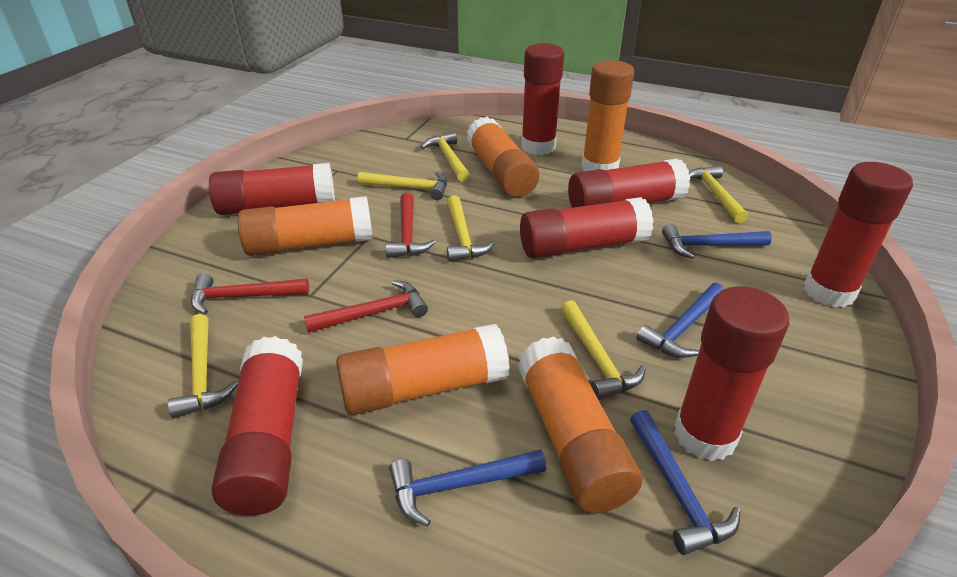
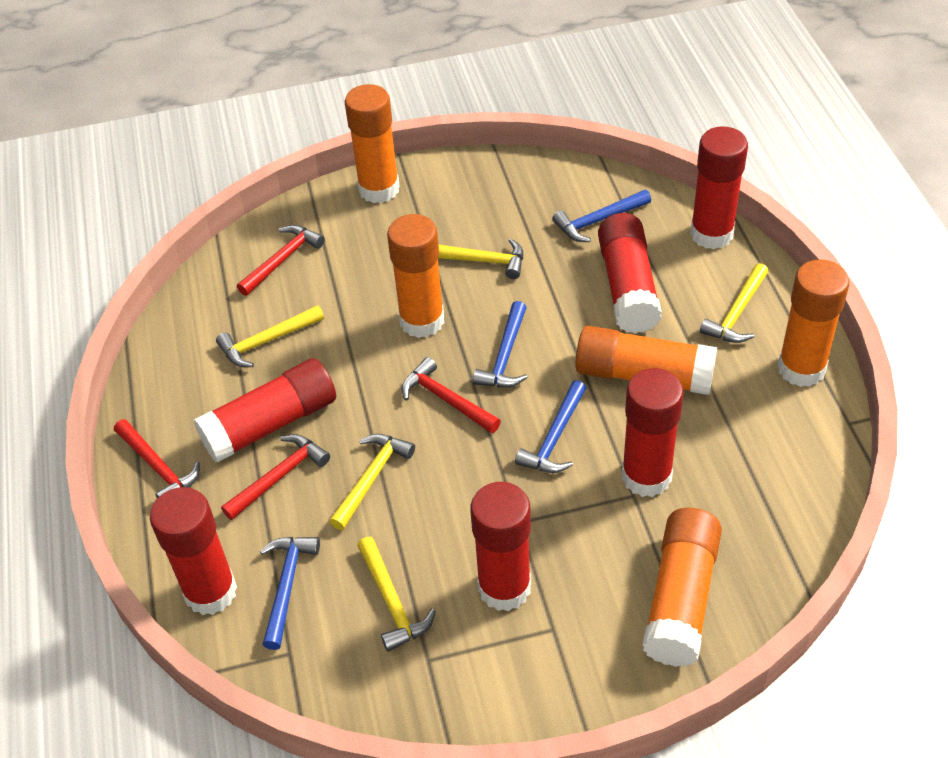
red glue stick: [209,163,335,215] [212,336,303,515] [520,197,653,259] [521,43,564,155] [568,158,690,208] [674,286,789,461] [804,162,913,307] = 7 -> [150,487,237,615] [194,358,336,463] [470,482,531,611] [598,213,662,334] [622,368,684,497] [690,126,748,249] = 6
red hammer: [191,273,309,314] [304,280,428,333] [386,193,436,258] = 3 -> [114,419,200,498] [221,434,330,520] [237,225,325,296] [402,357,501,433] = 4
yellow hammer: [168,314,238,419] [357,172,447,200] [421,132,469,182] [447,195,495,262] [560,300,646,400] [689,165,748,223] = 6 -> [216,305,324,367] [329,434,415,530] [357,537,436,652] [438,239,523,279] [700,263,769,343] = 5

